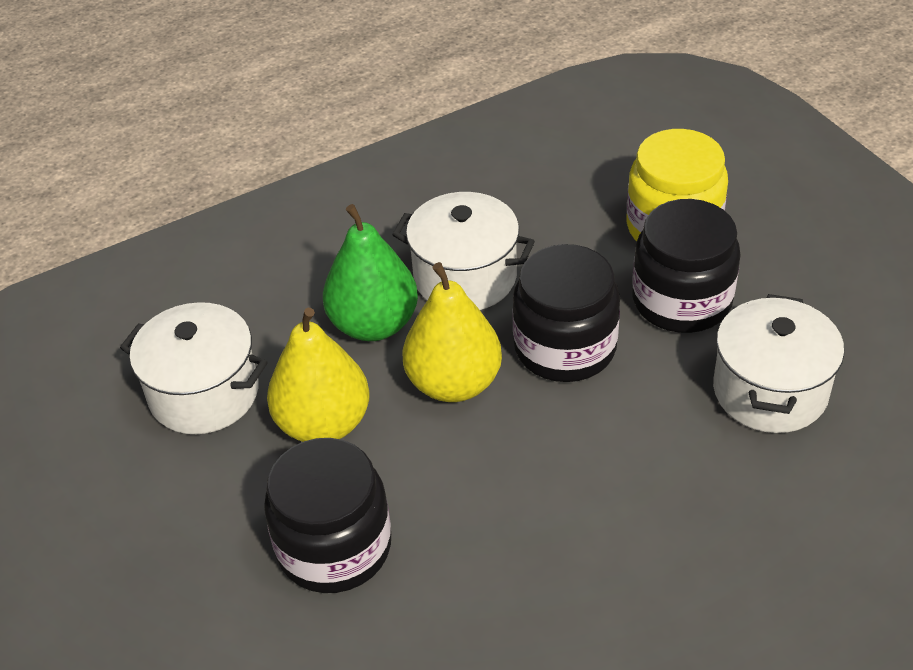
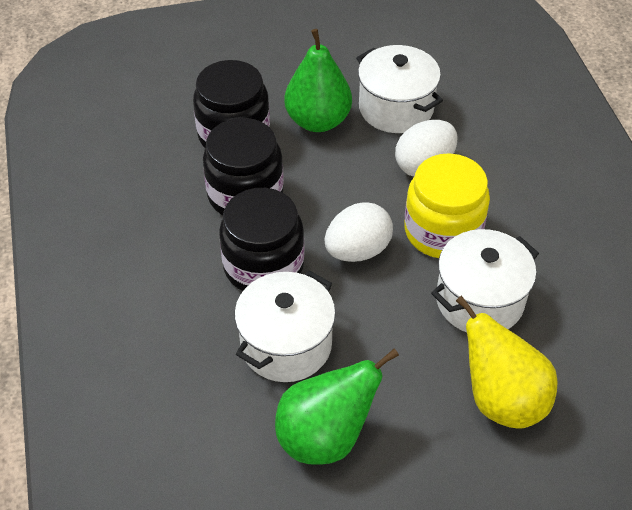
green pear: [323,204,418,341] = 1 -> [275,348,399,465] [284,29,352,132] = 2
white egg: none = 0 -> [324,202,393,262] [395,120,458,177] = 2
yellow pear: [267,308,370,442] [402,262,502,402] = 2 -> [456,295,558,429] = 1

